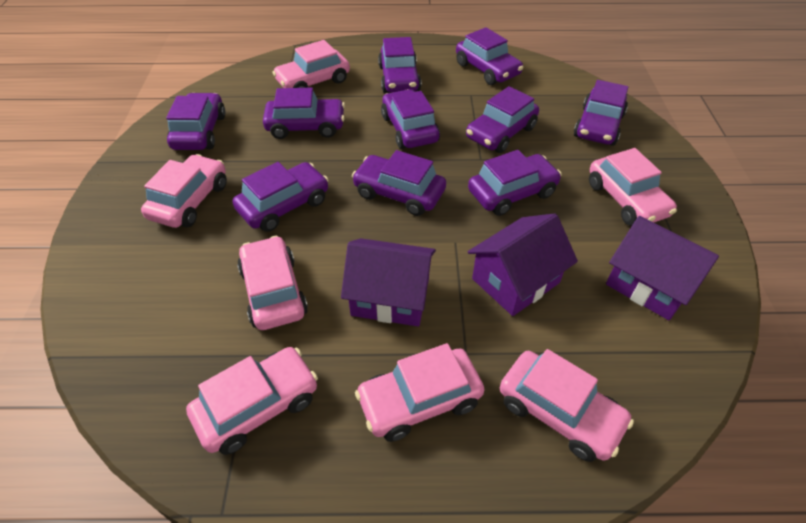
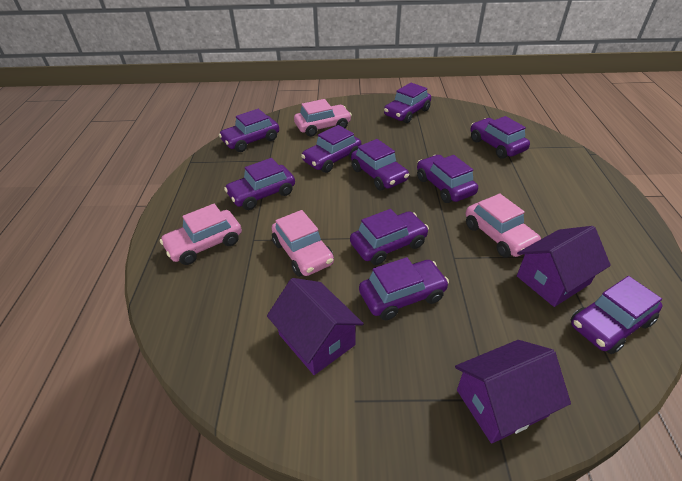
pink car: [141,154,227,228] [186,347,318,455] [237,236,308,330] [272,40,350,88] [355,343,485,442] [500,349,634,462] [589,148,677,226] = 7 -> [160,204,242,265] [272,210,334,277] [294,99,352,137] [466,193,541,258] = 4

